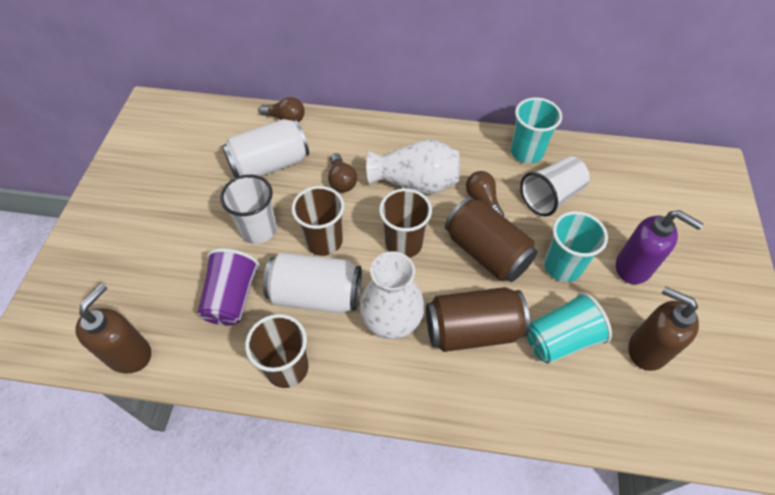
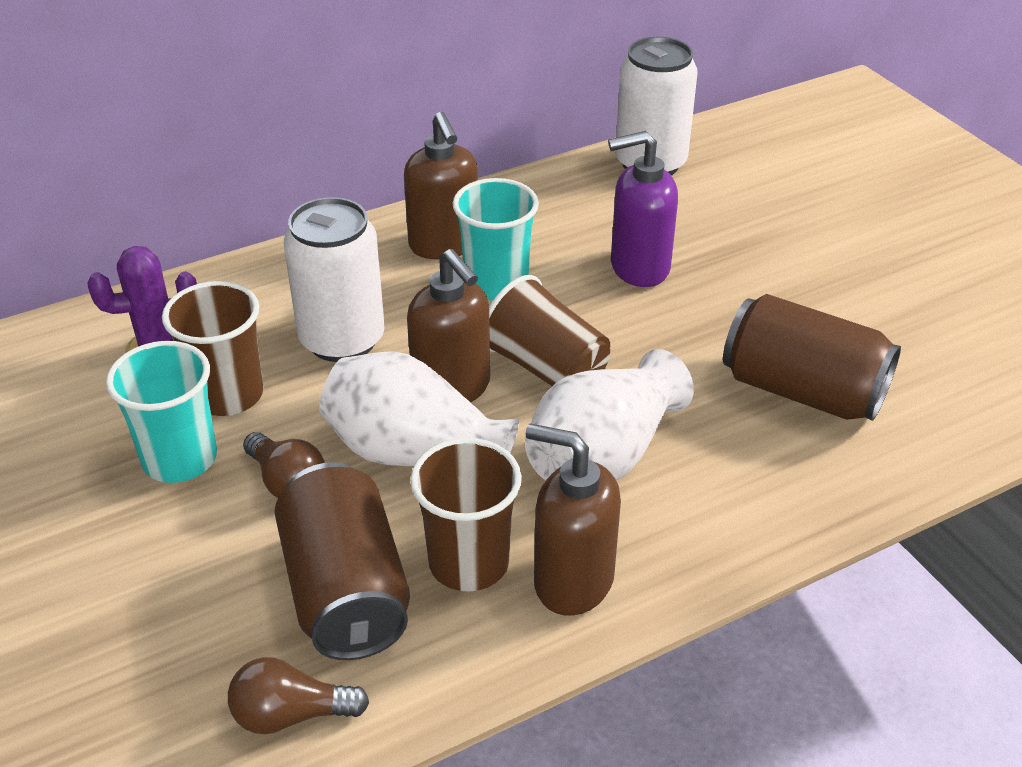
brown light bulb: [259,97,305,123] [328,153,357,192] [466,171,504,217] = 3 -> [228,657,369,734] [243,432,325,498] = 2
brown soap dispenser: [75,283,151,373] [628,286,699,371] = 2 -> [404,112,478,260] [407,249,490,402] [526,424,621,616] = 3
purple cactus: none = 0 -> [87,246,197,353] = 1
purple cup: [197,248,260,326] = 1 -> none = 0
turquoise cup: [510,97,562,163] [527,292,612,364] [544,211,608,282] = 3 -> [106,341,217,483] [453,178,539,301] = 2
white cup: [220,175,277,244] [520,156,590,216] = 2 -> none = 0

